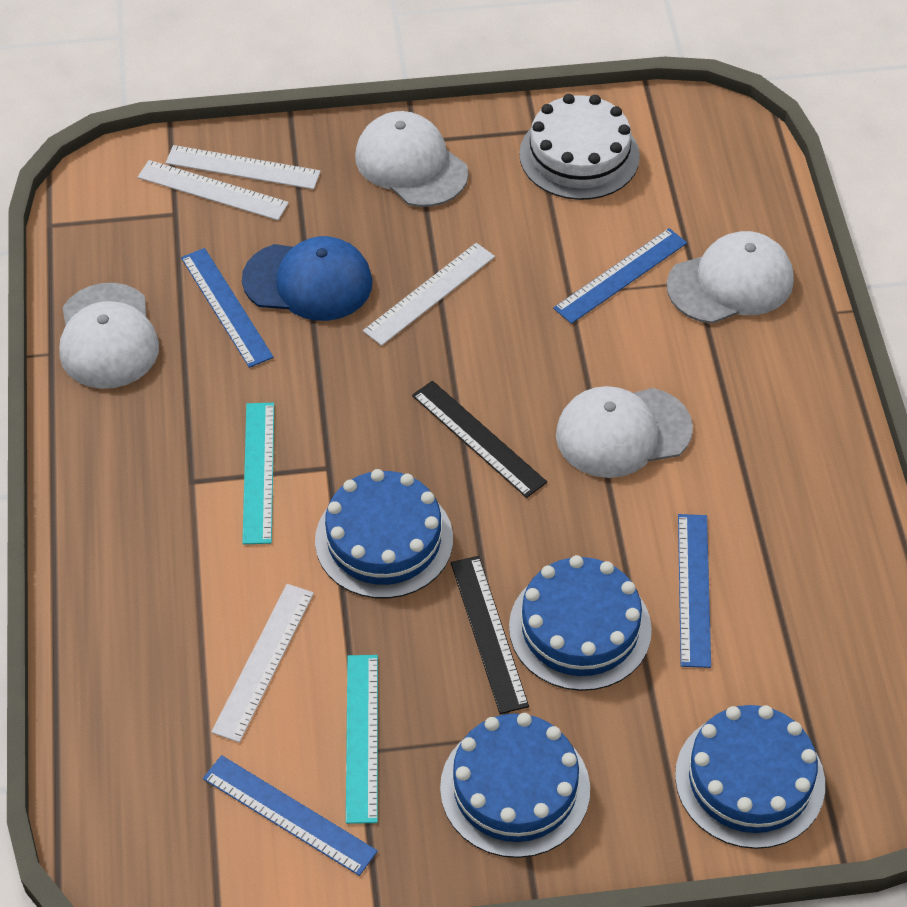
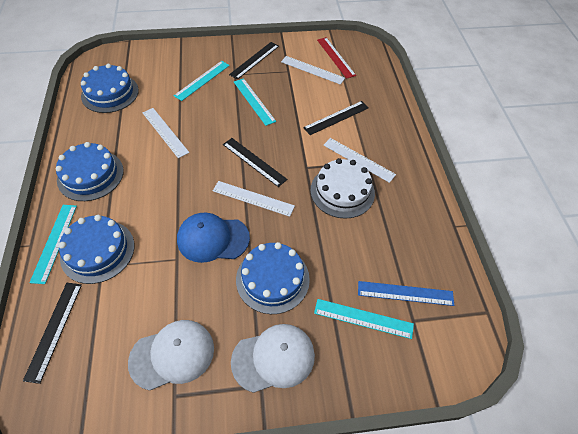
black ruler: [412,381,547,498] [451,556,529,714] = 2 -> [23,283,82,384] [223,138,287,187] [229,42,279,79] [303,101,369,135] = 4
blue ruler: [181,248,274,368] [203,755,378,876] [553,228,687,324] [678,514,711,668] = 4 -> [358,281,454,306] = 1
red ruler: none = 0 -> [317,37,356,79] = 1
turquoise ruler: [242,403,274,544] [346,655,378,824] = 2 -> [29,205,77,284] [174,61,230,101] [234,78,276,126] [314,299,414,339] = 4
white cap: [59,283,159,389] [355,111,468,207] [556,386,693,478] [667,231,794,324] = 4 -> [128,320,214,391] [231,324,315,393] = 2

